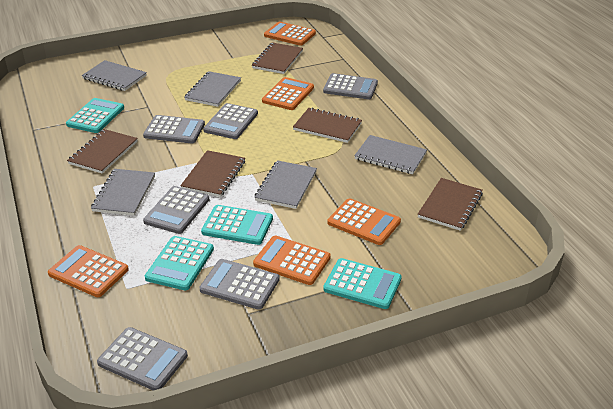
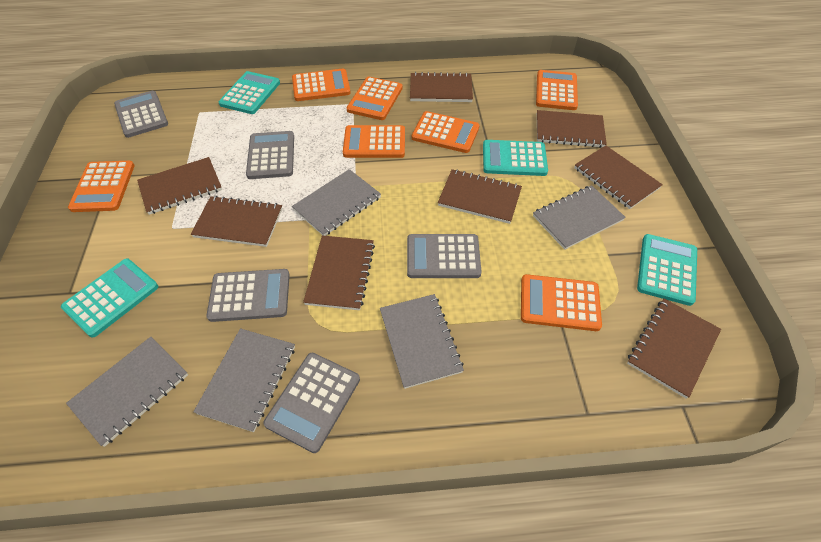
brown notebook: [67,129,138,173] [180,150,245,197] [252,42,303,74] [293,107,362,143] [418,178,483,231] = 5 -> [137,157,222,215] [191,196,282,247] [303,235,375,310] [410,72,473,102] [438,169,522,224] [537,110,607,148] [574,146,663,209] [627,299,721,399] = 8
grey calculator: [97,327,188,390] [143,115,205,144] [143,186,209,234] [199,259,280,310] [203,103,258,139] [323,73,378,99] = 6 -> [114,91,168,138] [206,269,290,322] [246,131,294,179] [263,353,360,453] [407,234,482,278] = 5
orange calculator: [48,245,129,297] [253,235,331,285] [262,77,314,110] [264,21,316,46] [327,198,401,245] = 5 -> [68,161,135,212] [292,69,351,101] [343,125,405,158] [347,77,403,120] [412,111,480,153] [521,274,602,331] [536,70,578,110] = 7

